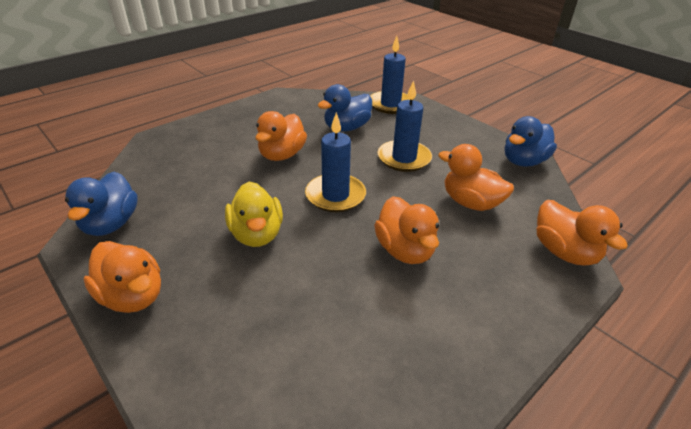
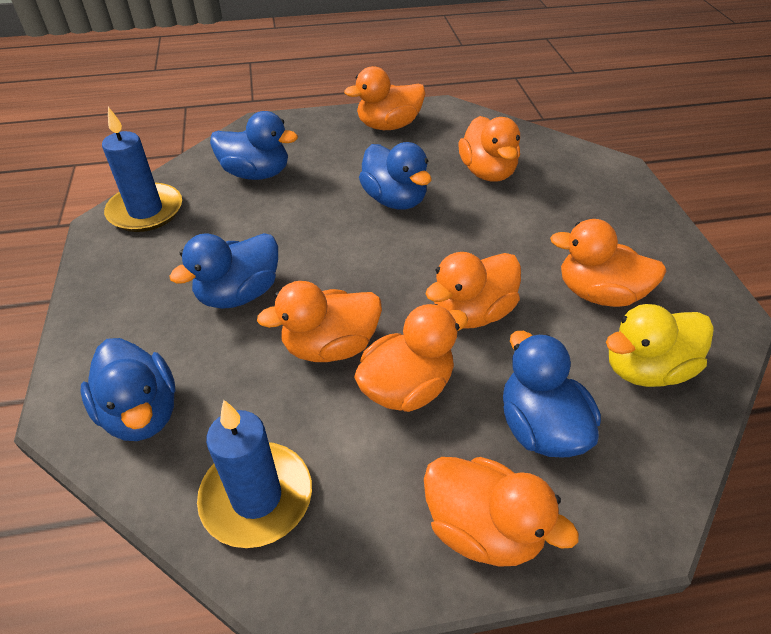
blue candle: [305,112,366,212] [370,36,413,114] [378,80,432,172] = 3 -> [102,107,182,232] [197,400,312,548] = 2
blue duck: [65,171,138,236] [318,84,372,132] [505,116,557,167] = 3 -> [81,338,176,441] [169,233,278,309] [210,111,298,180] [359,142,431,210] [503,331,601,457] = 5
orange duck: [83,241,161,313] [255,111,307,161] [374,196,439,264] [438,144,514,211] [537,200,628,266] = 5 -> [257,281,382,362] [344,66,425,130] [354,304,468,412] [424,457,579,567] [426,252,521,328] [458,116,520,182] [550,219,666,307] = 7

